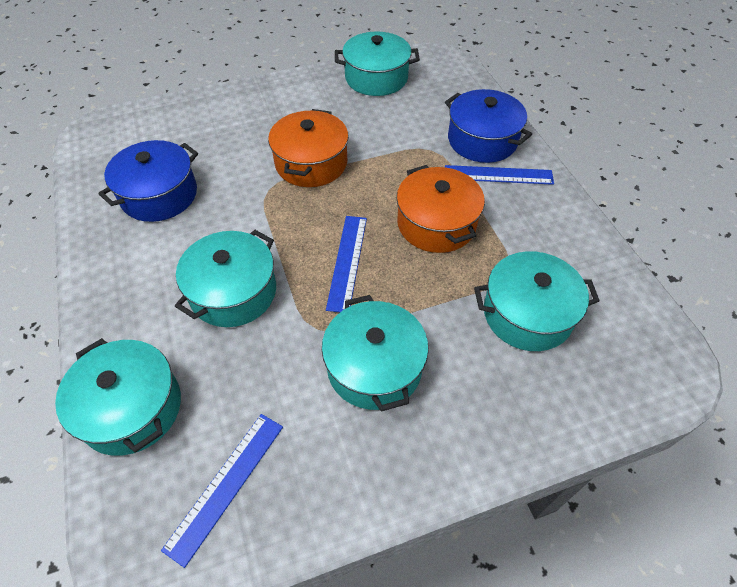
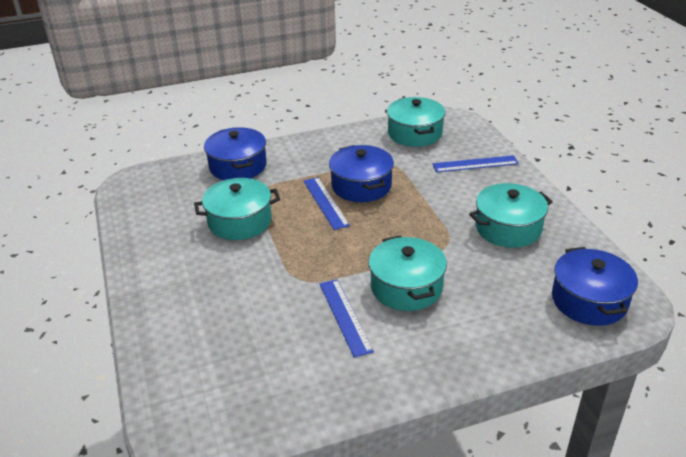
blue pot: [98,140,198,222] [445,89,532,163] = 2 -> [204,127,267,180] [329,145,394,202] [552,247,638,326] = 3
orange pot: [268,109,349,187] [396,165,485,253] = 2 -> none = 0
turquoise pot: [55,338,181,456] [175,230,276,327] [322,295,429,412] [335,31,420,96] [474,251,599,351] = 5 -> [194,178,280,240] [369,235,447,311] [387,97,445,147] [469,183,553,248] = 4

